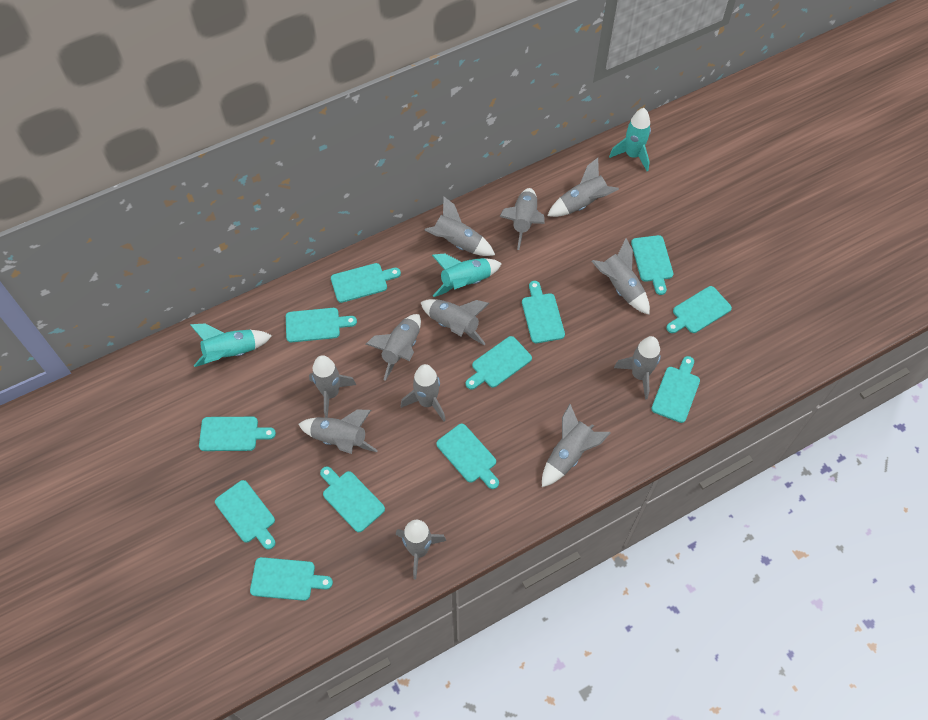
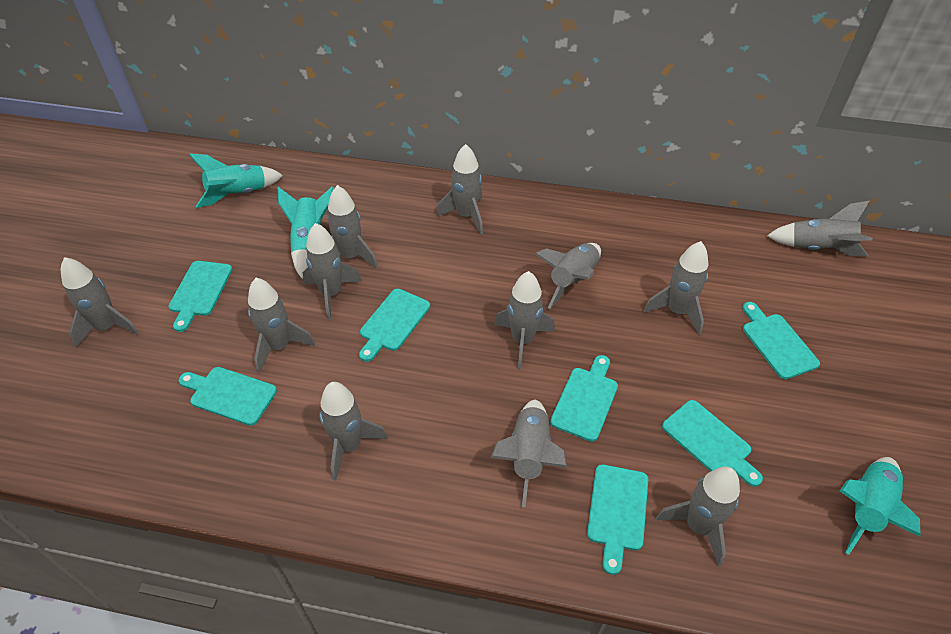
turquoise cutting board: [199,417,276,451] [215,480,275,549] [250,557,333,601] [286,308,357,342] [320,466,385,532] [331,263,401,303] [436,424,499,489] [466,336,532,390] [522,281,565,343] [631,235,673,295] [651,356,700,423] [666,286,732,333] = 12 -> [169,261,233,332] [179,367,277,426] [359,289,430,362] [550,355,618,442] [587,464,648,575] [662,400,763,487] [742,302,820,379] = 7

